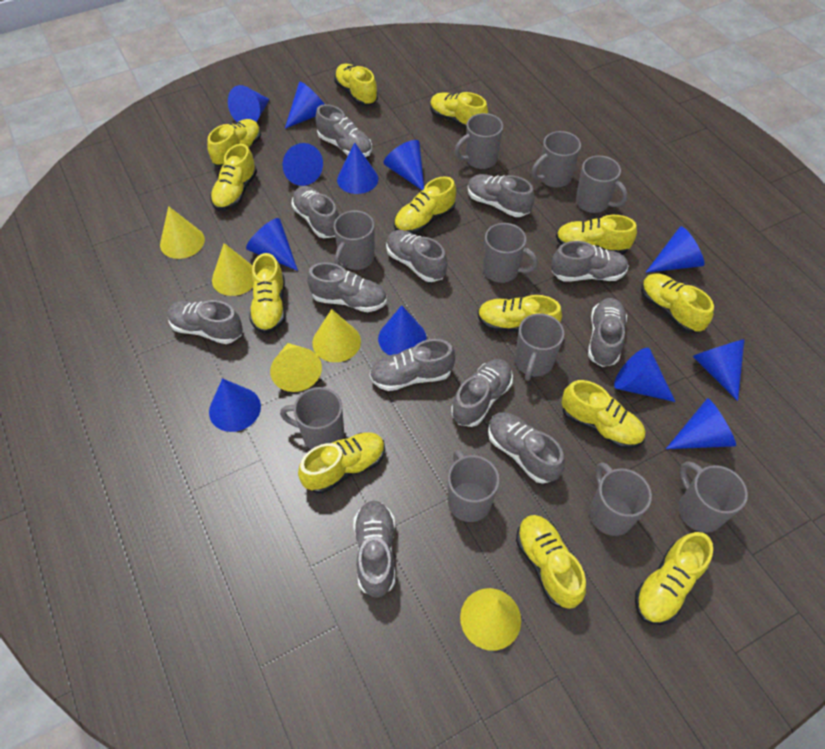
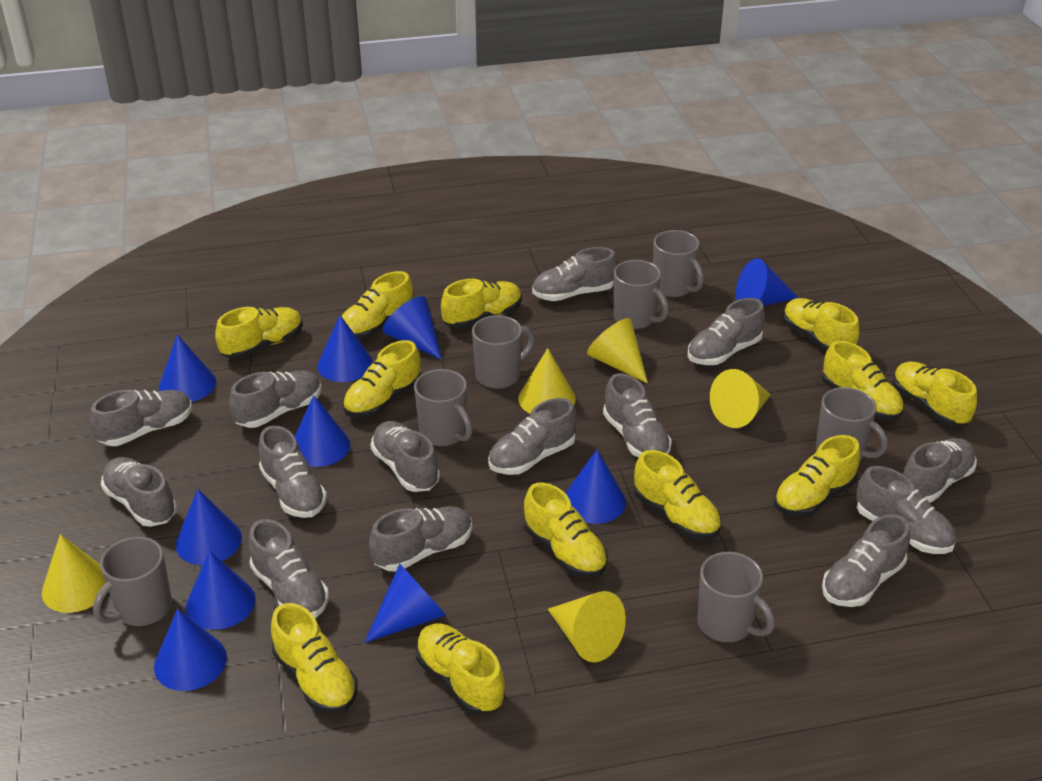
blue cone: [209,378,261,432] [228,85,270,122] [246,218,298,271] [282,143,323,186] [285,81,324,129] [337,142,378,194] [378,305,427,355] [384,140,424,190] [614,348,676,402] [646,226,704,273] [666,398,736,449] [693,339,745,401] = 12 -> [154,609,227,691] [159,334,216,402] [176,489,242,565] [186,550,255,630] [294,395,351,467] [317,315,373,382] [365,564,446,643] [383,296,442,360] [565,450,626,524] [736,258,799,306] = 10
grey mug: [280,387,344,449] [334,210,375,270] [448,450,499,522] [454,113,503,169] [483,223,538,283] [515,313,564,381] [532,131,581,188] [576,155,628,213] [589,462,652,536] [679,461,748,533] = 10 -> [93,536,172,626] [414,369,473,446] [472,315,535,389] [613,260,669,329] [653,230,704,297] [697,552,775,642] [816,387,888,460] = 7
grey shoe: [167,300,243,344] [291,186,339,238] [307,262,387,312] [315,104,372,157] [353,501,395,598] [369,339,455,391] [386,230,448,282] [451,359,513,427] [468,174,535,217] [488,412,565,484] [551,241,629,281] [588,298,627,367] = 12 -> [90,390,192,446] [101,457,177,527] [229,371,322,428] [248,519,329,618] [259,426,327,518] [369,506,472,571] [371,421,440,492] [488,398,577,475] [532,247,618,301] [603,373,672,458] [687,298,765,365] [822,514,910,607] [856,466,956,554] [903,438,977,502] = 14
yellow shoe: [207,119,261,166] [210,144,257,211] [249,253,285,334] [298,432,385,494] [334,64,378,106] [394,176,456,235] [430,92,488,129] [478,295,562,332] [516,515,586,609] [556,215,637,254] [562,380,646,449] [635,532,713,625] [641,273,714,334] = 13 -> [215,307,303,359] [271,603,358,713] [342,271,413,339] [343,340,421,418] [416,624,505,715] [441,279,522,328] [524,483,608,578] [634,450,721,539] [774,435,860,517] [783,298,860,351] [822,341,904,421] [893,361,977,426] = 12

